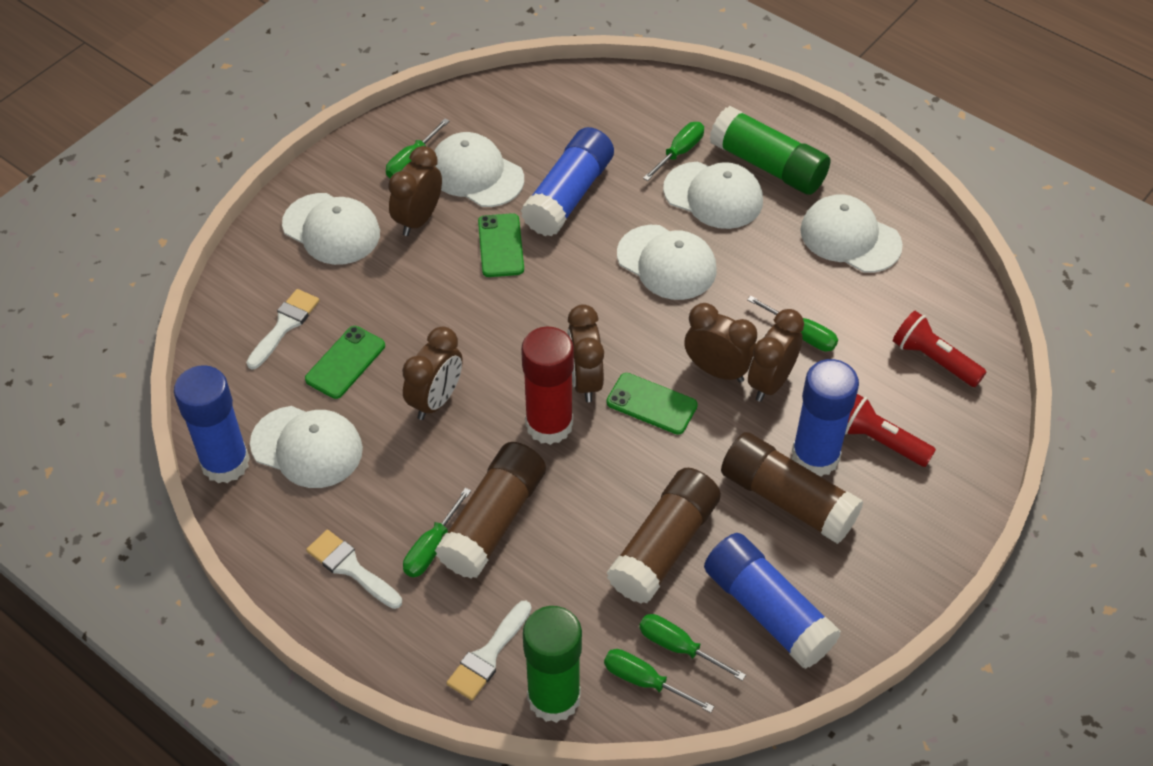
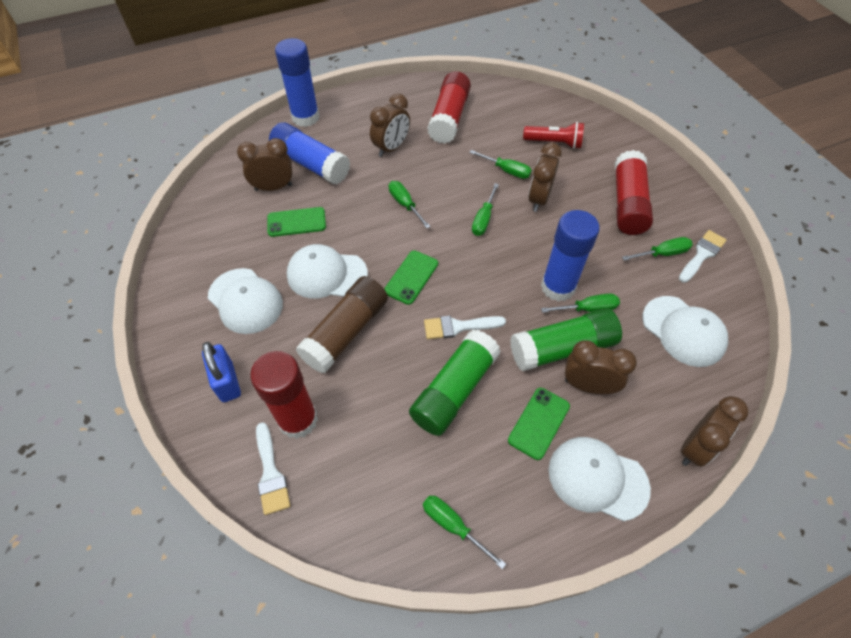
blue glue stick: [174,365,250,483] [521,127,614,236] [704,533,841,669] [792,359,859,477] = 4 -> [269,122,350,184] [275,38,320,127] [541,210,600,301] = 3
blue padlock: none = 0 -> [202,342,241,402] = 1
brown glue stick: [435,442,546,579] [606,468,721,604] [721,432,864,544] = 3 -> [296,276,388,373] = 1
red flashlight: [845,394,936,467] [893,311,986,387] = 2 -> [523,122,584,149] = 1
red glue stick: [521,327,574,445] = 1 -> [250,351,318,439] [427,71,471,144] [615,150,653,235] = 3
white cap: [250,406,363,488] [282,193,380,265] [434,132,524,207] [617,225,717,300] [663,161,763,229] [800,194,903,273] = 6 -> [208,268,283,334] [287,244,368,299] [548,437,651,521] [642,296,728,367] = 4

